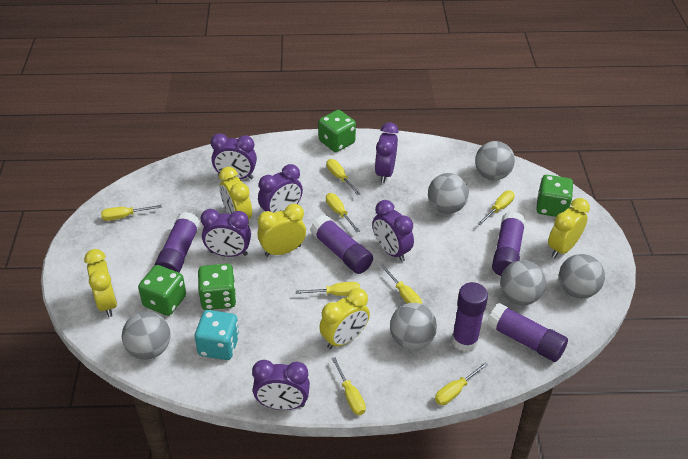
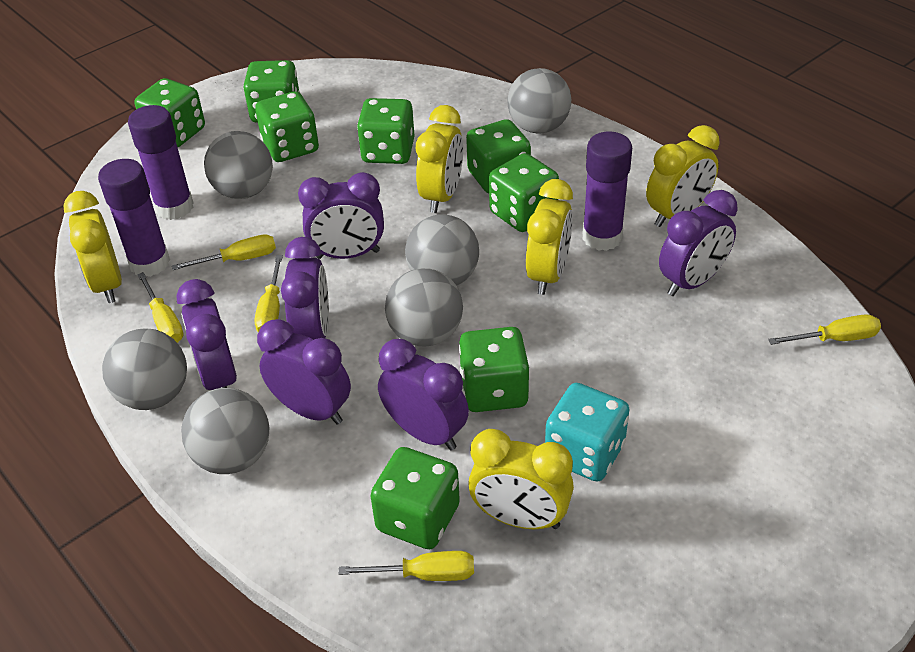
green dice: [138,265,186,316] [198,264,236,310] [318,110,356,152] [536,175,573,217] = 4 -> [134,78,205,147] [243,60,300,123] [255,91,319,162] [357,98,415,164] [370,447,460,549] [459,327,529,412] [466,119,531,193] [489,153,559,232] = 8
purple glue stick: [154,212,200,273] [311,215,373,274] [452,282,488,352] [487,303,568,362] [492,211,526,276] = 5 -> [98,159,170,277] [128,105,194,220] [582,132,632,251] = 3
yellow screwdriver: [101,205,162,221] [296,282,360,296] [326,193,360,232] [327,159,360,195] [331,357,366,415] [381,264,422,304] [435,362,488,405] [478,191,515,225] = 8 -> [137,272,184,343] [172,234,276,270] [254,255,283,332] [339,551,474,581] [768,314,881,345] = 5

